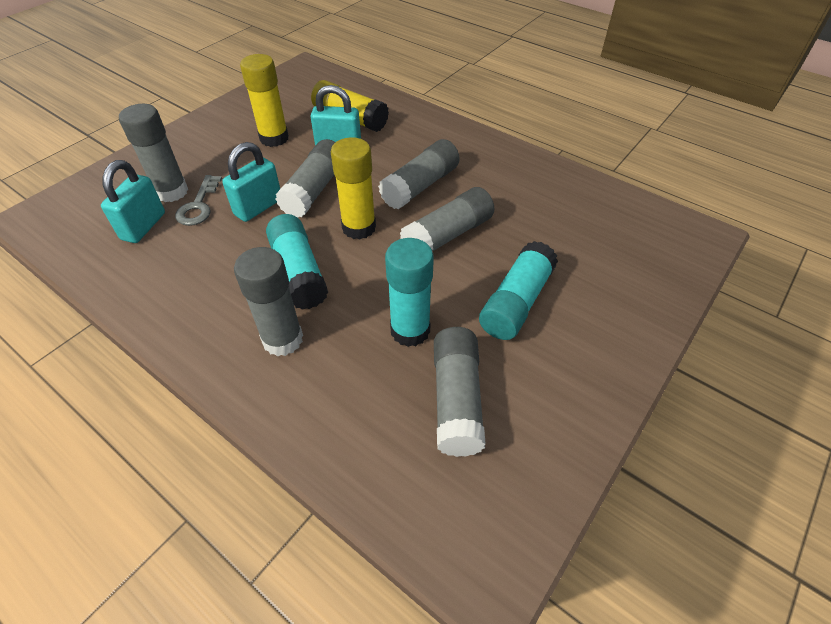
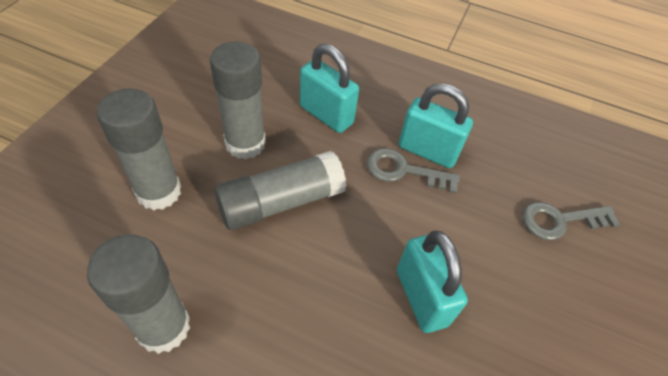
grey glue stick: [119,104,188,202] [234,247,303,356] [276,139,335,218] [378,139,460,209] [400,187,494,252] [434,327,486,457] = 6 -> [87,234,190,354] [97,88,181,211] [210,42,266,159] [214,151,346,230] = 4
grey key: [175,175,222,226] = 1 -> [366,148,460,194] [522,202,620,240] = 2
turquoise glue stick: [266,214,328,310] [385,238,434,347] [479,241,558,340] = 3 -> none = 0
yellow glue stick: [240,54,289,147] [311,80,389,132] [331,137,376,240] = 3 -> none = 0

